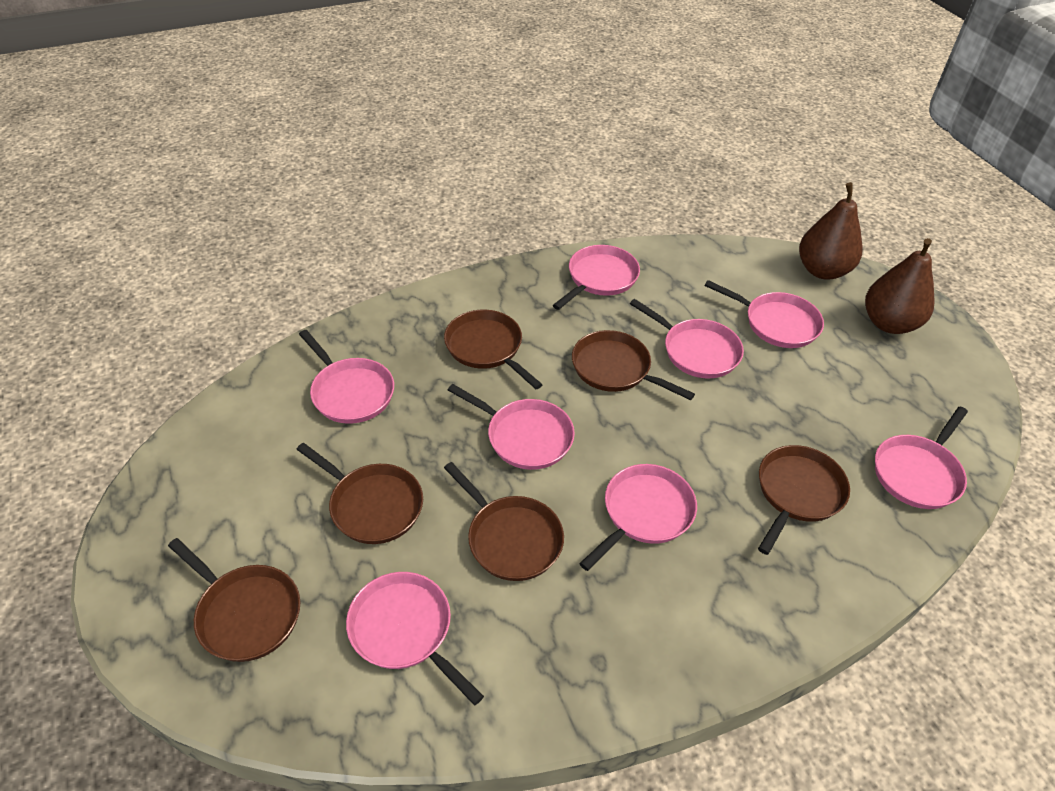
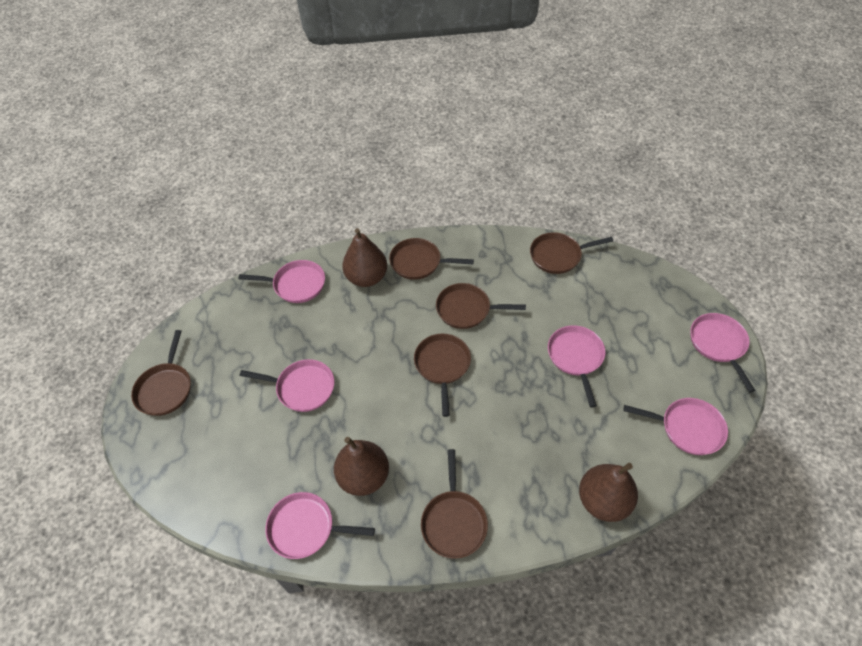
brown pear: [799,182,862,280] [865,238,934,334] = 2 -> [334,437,389,496] [342,228,387,287] [579,463,638,522] = 3
pink pan: [299,330,394,424] [346,572,484,705] [448,384,575,470] [553,245,640,310] [579,464,697,571] [630,299,744,378] [705,280,824,348] [875,407,968,509] = 8 -> [238,260,325,303] [240,359,334,412] [266,492,375,559] [548,325,605,407] [623,398,728,455] [690,313,756,392] = 6

